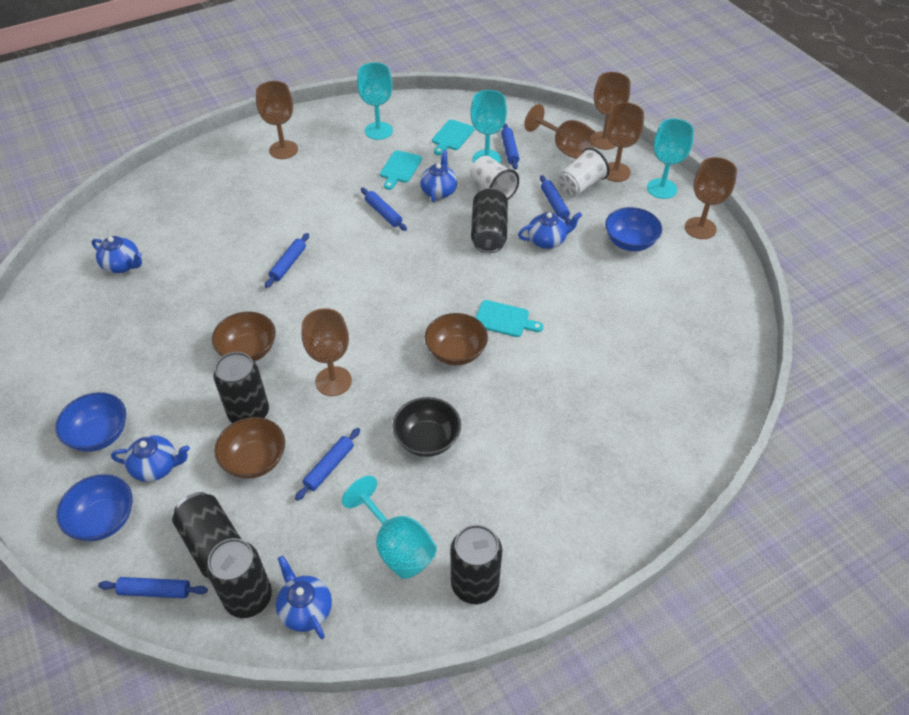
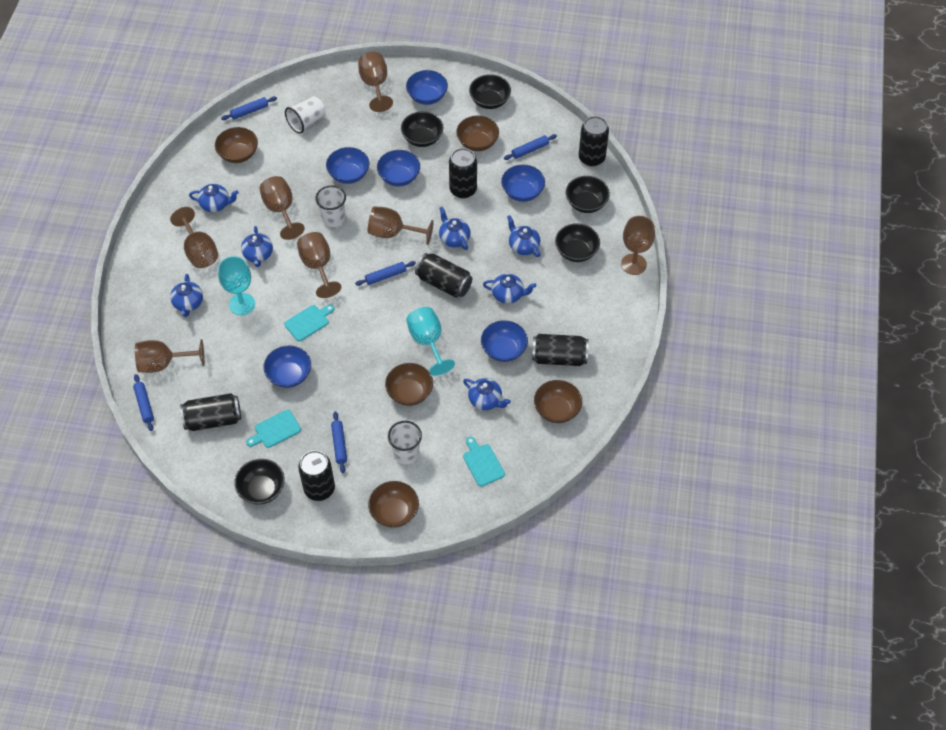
black bowl: [392,397,461,457] = 1 -> [234,459,285,505] [401,111,443,147] [469,74,511,109] [555,223,600,262] [566,176,610,213] = 5
black can: [172,492,242,578] [206,538,272,618] [213,352,269,423] [451,525,502,604] [471,188,508,253] = 5 -> [180,393,241,431] [298,450,335,501] [415,253,472,298] [449,148,477,198] [532,334,589,366] [579,116,609,166] = 6
blue bowl: [55,392,126,452] [56,474,133,541] [605,207,662,251] = 3 -> [263,346,311,388] [326,147,369,184] [377,150,420,186] [406,70,448,105] [481,320,528,362] [501,165,545,202] = 6
blue rolling pin: [98,577,208,599] [265,233,309,288] [295,428,360,501] [361,188,407,231] [501,123,519,170] [540,175,571,225] = 6 -> [133,374,154,431] [221,97,277,120] [331,411,347,473] [355,261,416,286] [504,134,557,160] = 5
blue teapot: [92,236,142,273] [111,435,190,482] [276,556,332,639] [420,150,457,202] [518,212,582,249] = 5 -> [170,274,203,317] [189,184,239,212] [241,226,273,267] [439,207,470,250] [463,378,511,410] [483,273,536,304] [507,215,541,257] = 7
brown bowl: [212,312,276,361] [214,417,285,479] [425,313,488,365] = 3 -> [215,127,258,163] [368,481,419,528] [385,363,433,406] [456,116,499,151] [534,380,582,423] = 5
brown goblet: [256,81,298,159] [302,308,352,396] [524,104,597,159] [594,72,630,150] [606,102,644,182] [685,157,737,239] = 6 -> [135,339,205,373] [170,207,218,268] [259,176,305,240] [297,232,341,298] [358,52,393,112] [368,206,434,245] [621,216,655,275] = 7
turquoise goblet: [342,476,437,579] [357,62,393,140] [470,90,507,163] [647,119,694,199] = 4 -> [218,256,255,315] [406,307,455,376] = 2
white cup: [471,156,519,200] [559,148,609,196] = 2 -> [285,96,325,134] [315,186,346,227] [388,421,422,464] = 3

